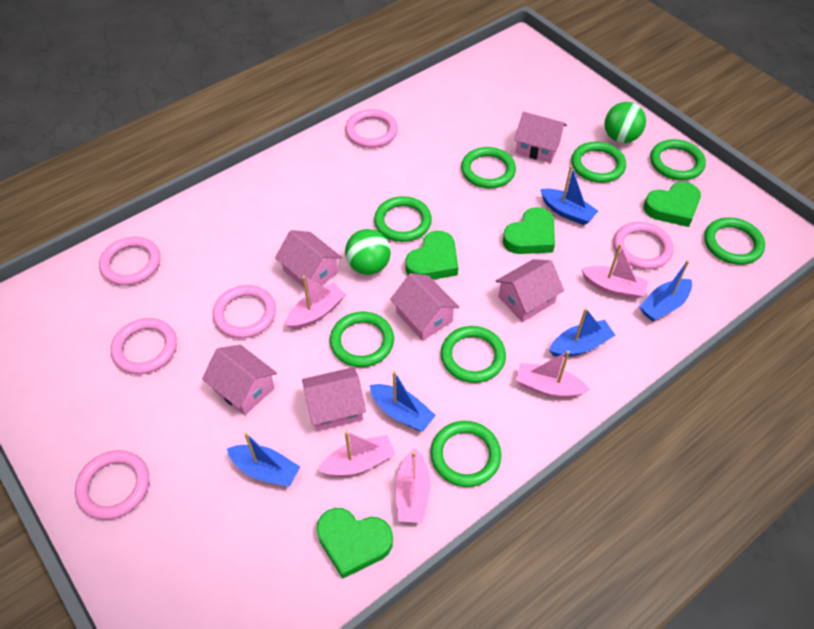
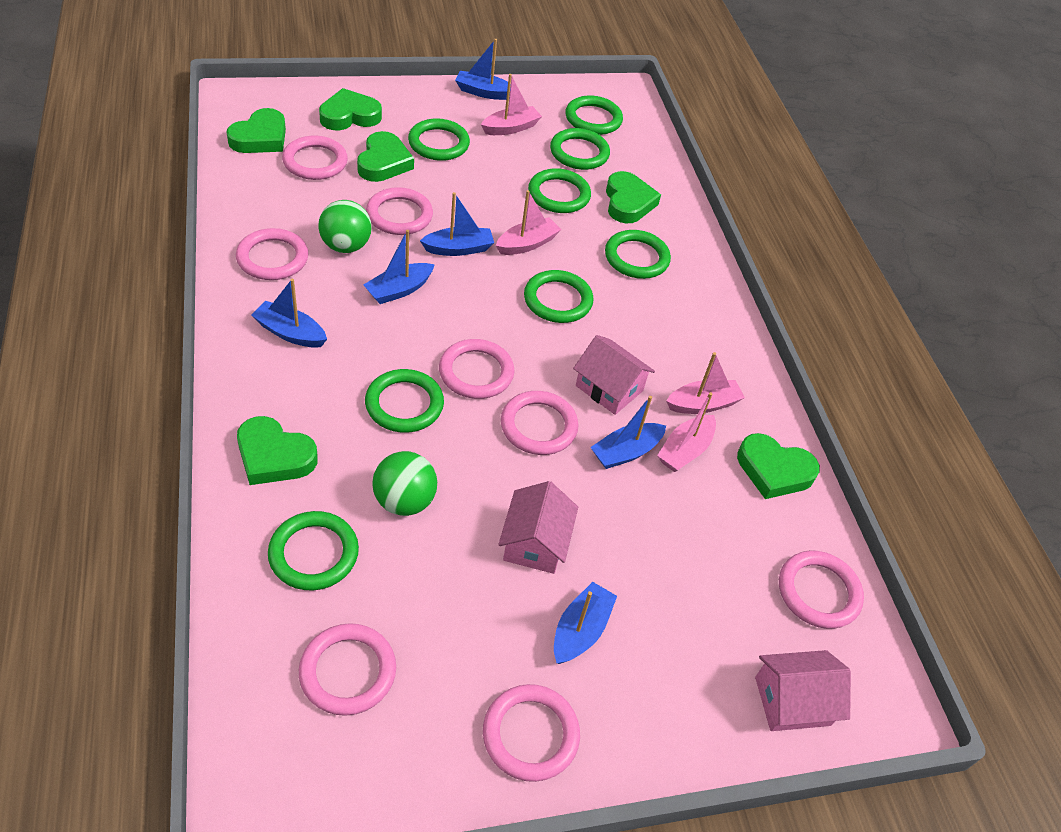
blue boat: [227,432,300,487] [370,371,436,431] [540,165,598,225] [549,308,616,357] [640,260,692,322] = 5 -> [251,279,327,348] [364,230,435,304] [420,192,494,256] [455,39,511,100] [554,582,617,664] [591,396,666,469] = 6
green heart: [316,508,393,579] [406,231,458,280] [503,207,555,254] [644,182,701,227] = 4 -> [226,108,286,153] [237,416,318,485] [319,88,382,130] [357,131,414,182] [606,171,661,224] [737,433,820,499] = 6
pink boat: [286,276,346,329] [318,431,395,476] [395,448,431,523] [516,351,590,398] [581,243,649,299] = 5 -> [481,74,542,135] [496,190,561,255] [657,392,716,472] [666,352,745,414] = 4
pink house: [202,345,277,415] [275,230,342,290] [302,367,366,431] [390,273,460,341] [496,259,564,322] [514,112,567,163] = 6 -> [498,481,578,574] [573,335,655,415] [755,650,851,731] = 3
pink ring: [75,450,149,520] [99,237,160,286] [111,318,177,374] [213,285,276,338] [345,109,398,148] [613,222,673,270] = 6 -> [236,228,308,280] [282,136,348,180] [299,623,396,716] [366,187,433,235] [439,339,514,399] [483,684,580,782] [501,391,579,455] [779,551,864,629] = 8

